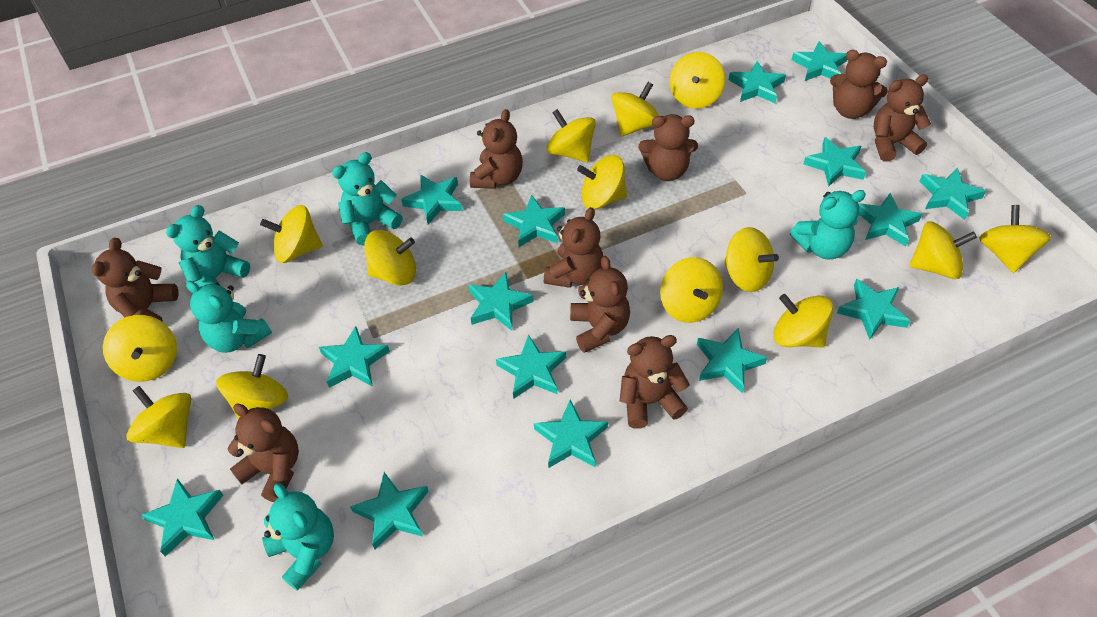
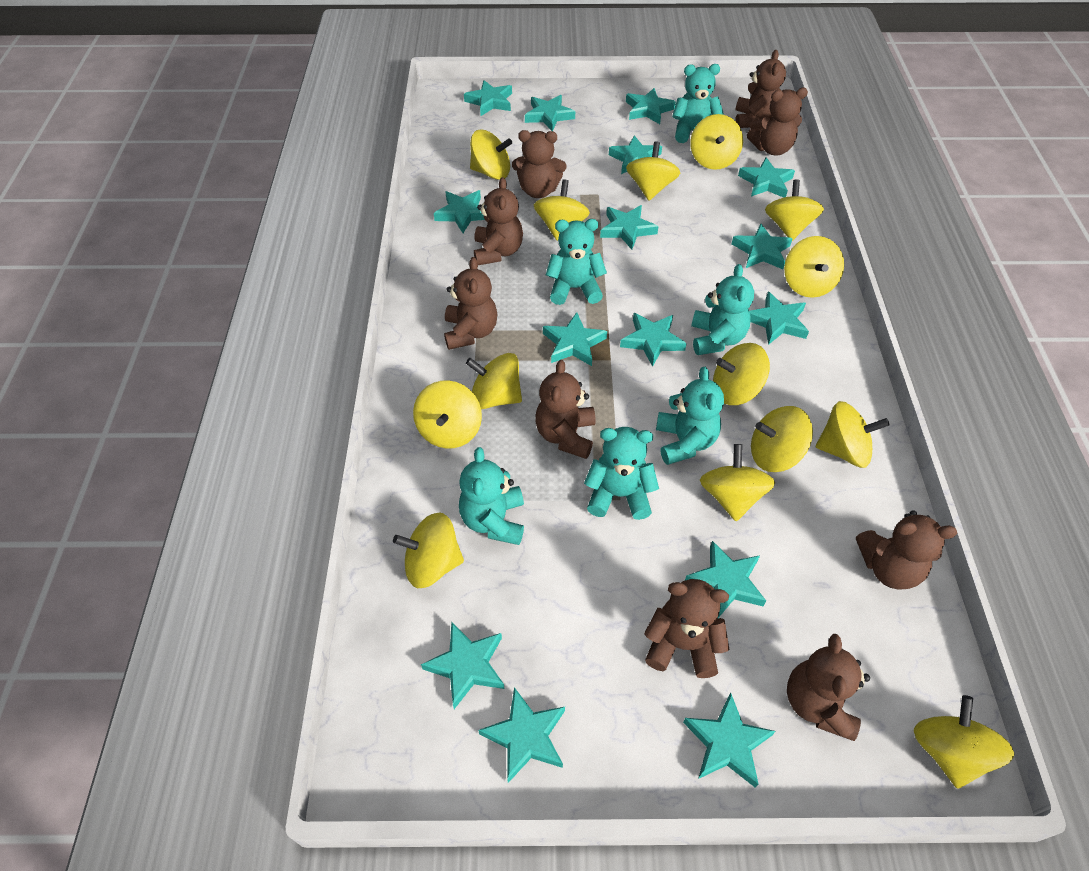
turquoise teddy bear: [166,205,250,288] [186,281,272,353] [262,483,334,591] [332,152,403,246] [790,190,866,260] = 5 -> [459,447,524,545] [546,219,607,305] [584,427,659,520] [656,367,724,465] [672,64,724,143] [691,264,754,355] = 6

